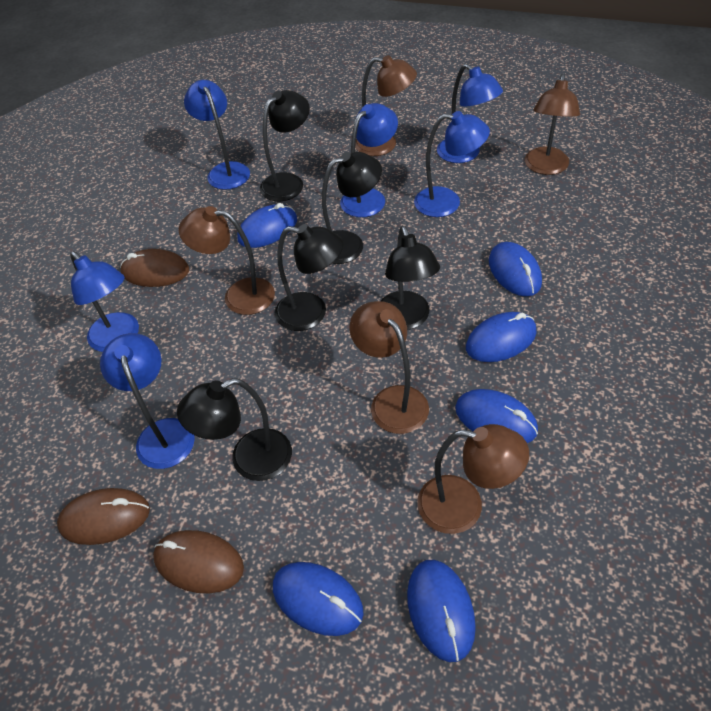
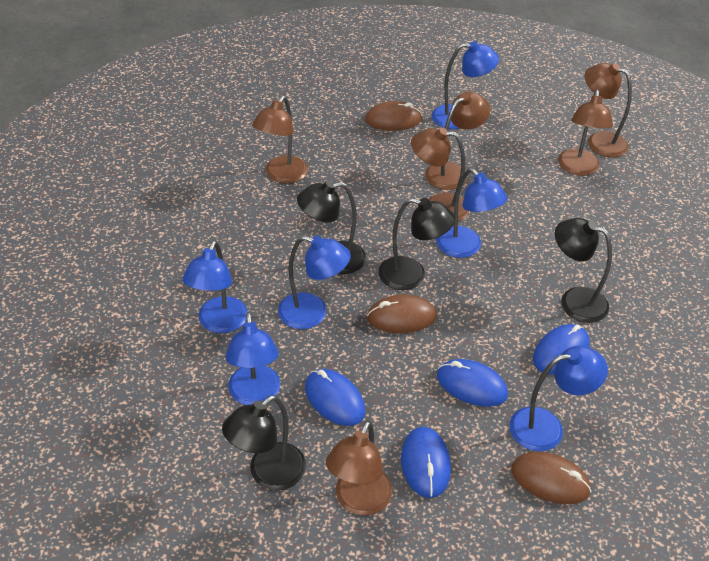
black lamp: [177,378,292,481] [260,90,310,201] [275,224,343,331] [322,152,382,264] [381,226,440,330] = 5 -> [222,395,306,490] [297,181,366,274] [378,198,455,290] [555,218,612,323] = 4
blue mouse: [237,203,297,248] [273,562,364,636] [407,560,476,662] [455,389,538,443] [466,312,537,362] [489,242,542,296] = 6 -> [305,369,365,426] [401,427,451,498] [437,359,508,407] [533,324,590,375] = 4
brown lamp: [179,206,275,315] [350,301,429,434] [355,55,417,156] [417,424,529,534] [525,74,580,175] = 5 -> [252,96,308,183] [326,421,392,516] [411,127,469,221] [425,92,490,190] [558,90,613,176] [584,63,632,157] = 6

